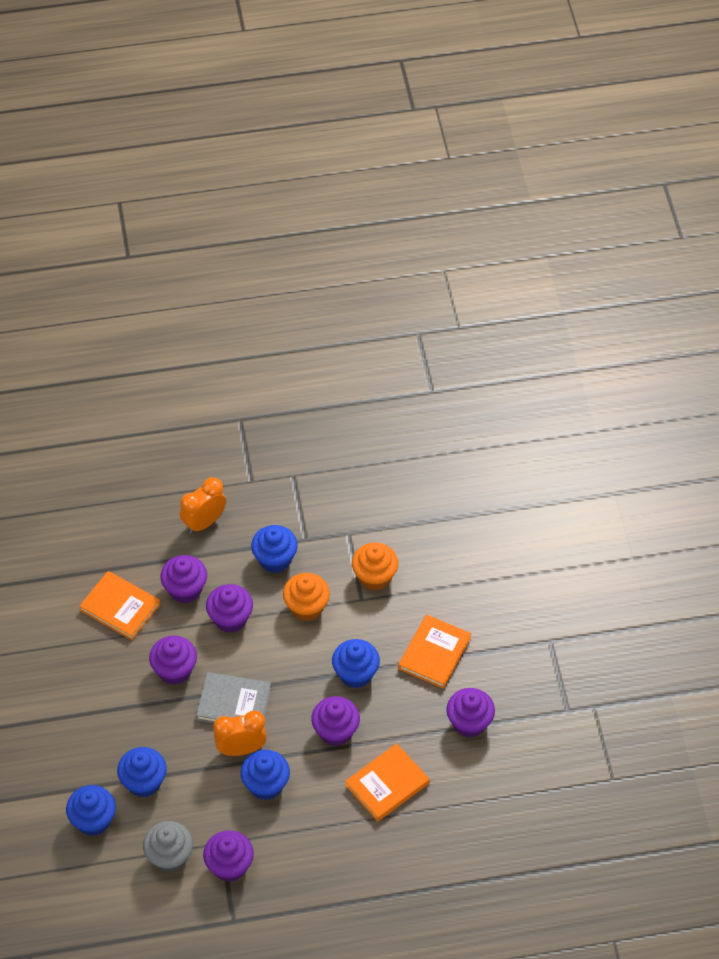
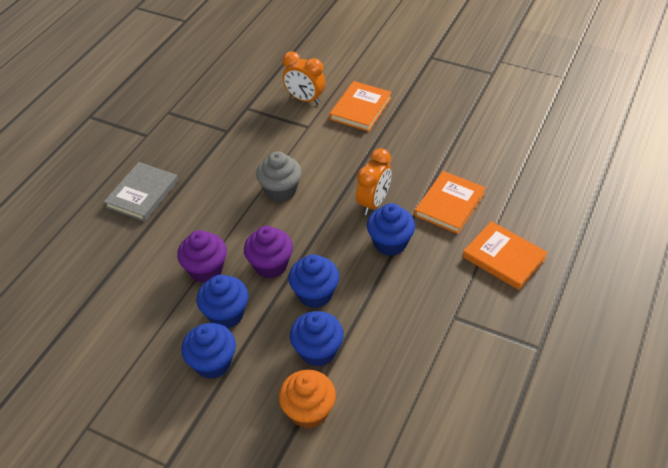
orange cupcake: [283,573,330,621] [352,543,398,591] = 2 -> [279,370,336,429] = 1
purple cupcake: [149,636,197,685] [160,555,207,604] [203,830,254,882] [206,584,253,633] [311,696,360,746] [446,688,495,738] = 6 -> [177,230,227,283] [244,226,293,279] = 2

